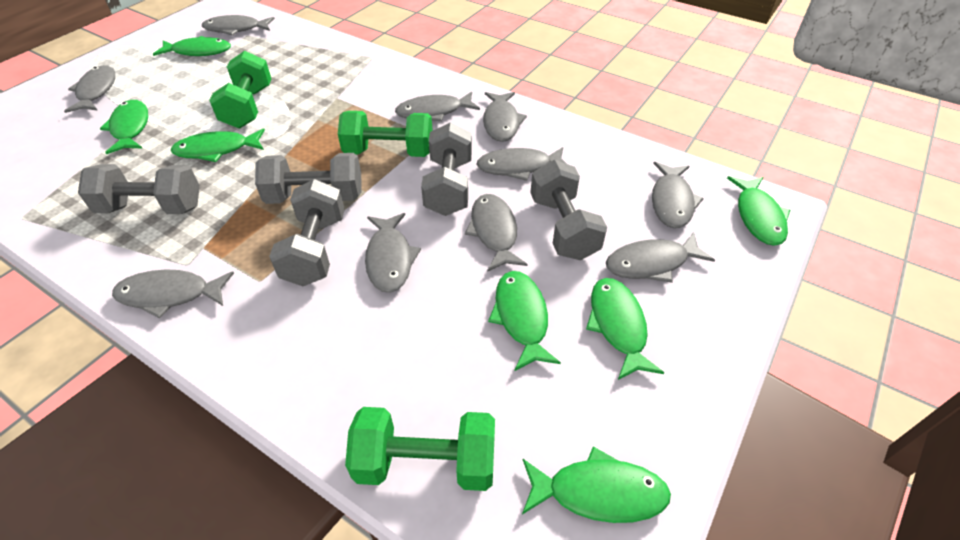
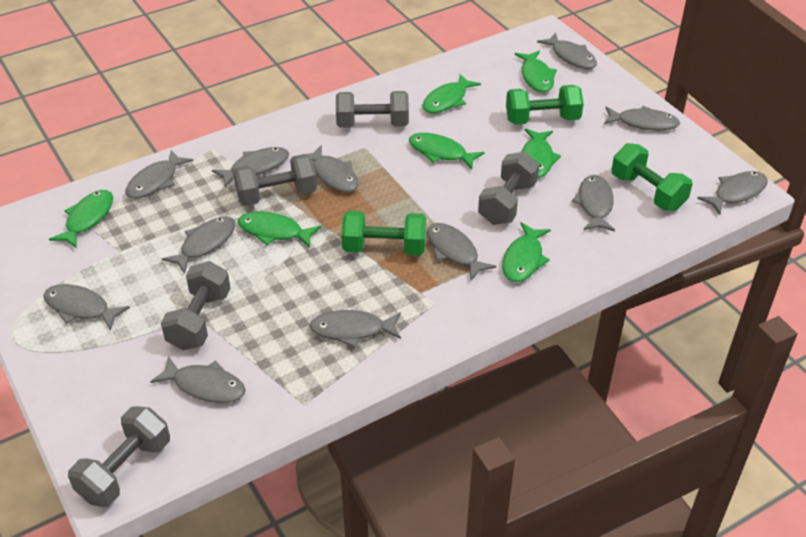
grey fish: [64,65,115,113] [112,269,234,318] [202,15,275,36] [365,213,421,293] [395,92,480,122] [465,194,528,272] [476,147,566,181] [483,92,527,142] [606,233,715,283] [652,162,704,228] = 10 -> [44,284,130,330] [125,150,193,199] [150,356,246,403] [162,217,236,274] [212,147,289,187] [305,145,359,192] [309,310,401,348] [427,223,496,281] [537,33,597,69] [572,175,615,231] [604,106,680,131] [697,171,768,215] = 12

